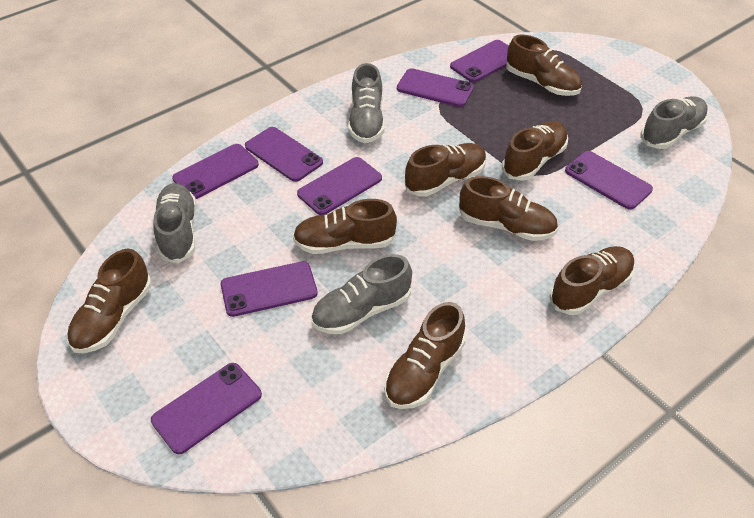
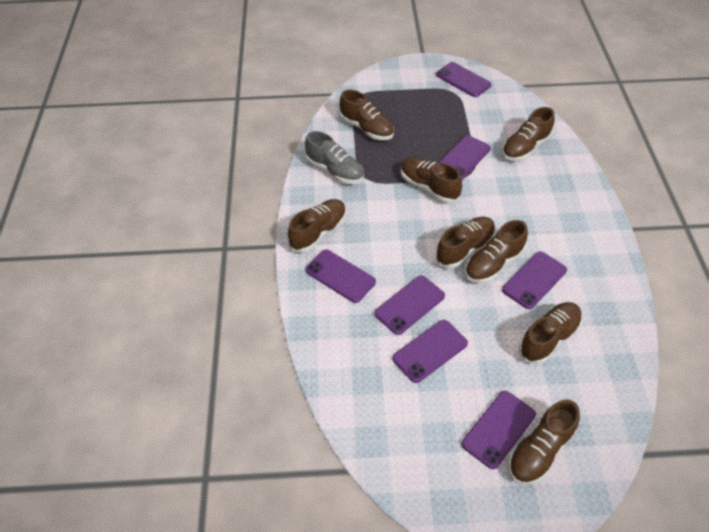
grey shoe: [153,183,196,264] [311,254,412,334] [348,63,385,143] [640,96,708,149] = 4 -> [305,131,364,184] = 1
purple phone: [151,363,262,454] [172,144,259,199] [221,261,318,317] [245,127,323,182] [297,157,382,215] [397,68,474,107] [450,40,509,82] [565,151,653,210] = 8 -> [305,250,376,303] [374,275,445,335] [392,320,468,383] [436,62,491,97] [439,135,491,180] [461,391,536,469] [502,251,567,309] = 7

